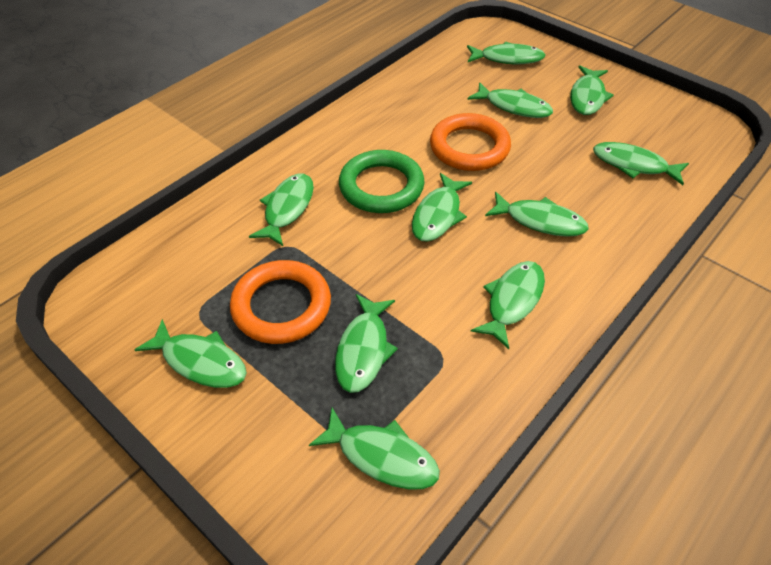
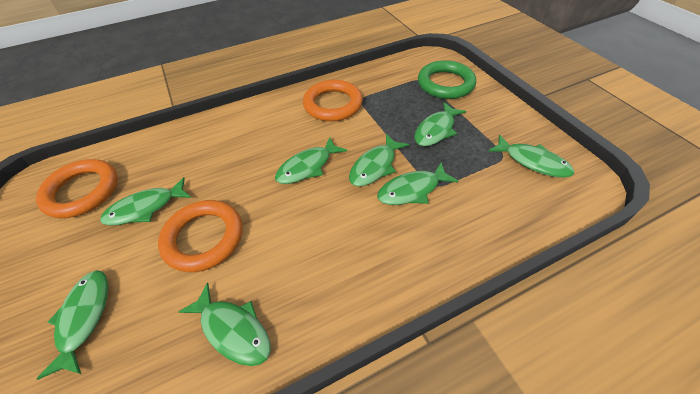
green fish: [135,319,247,388] [249,174,314,246] [309,408,440,489] [335,294,398,393] [412,173,472,242] [467,42,545,64] [467,82,553,118] [470,261,545,349] [485,192,589,237] [570,65,614,115] [593,142,689,185] = 11 -> [37,270,108,380] [100,177,191,225] [178,282,271,366] [275,137,347,184] [349,134,409,187] [377,162,458,205] [414,102,466,146] [488,134,574,178] = 8
orange ring: [230,260,331,344] [430,113,511,171] = 2 -> [36,159,118,218] [158,200,243,272] [303,80,363,121] = 3

